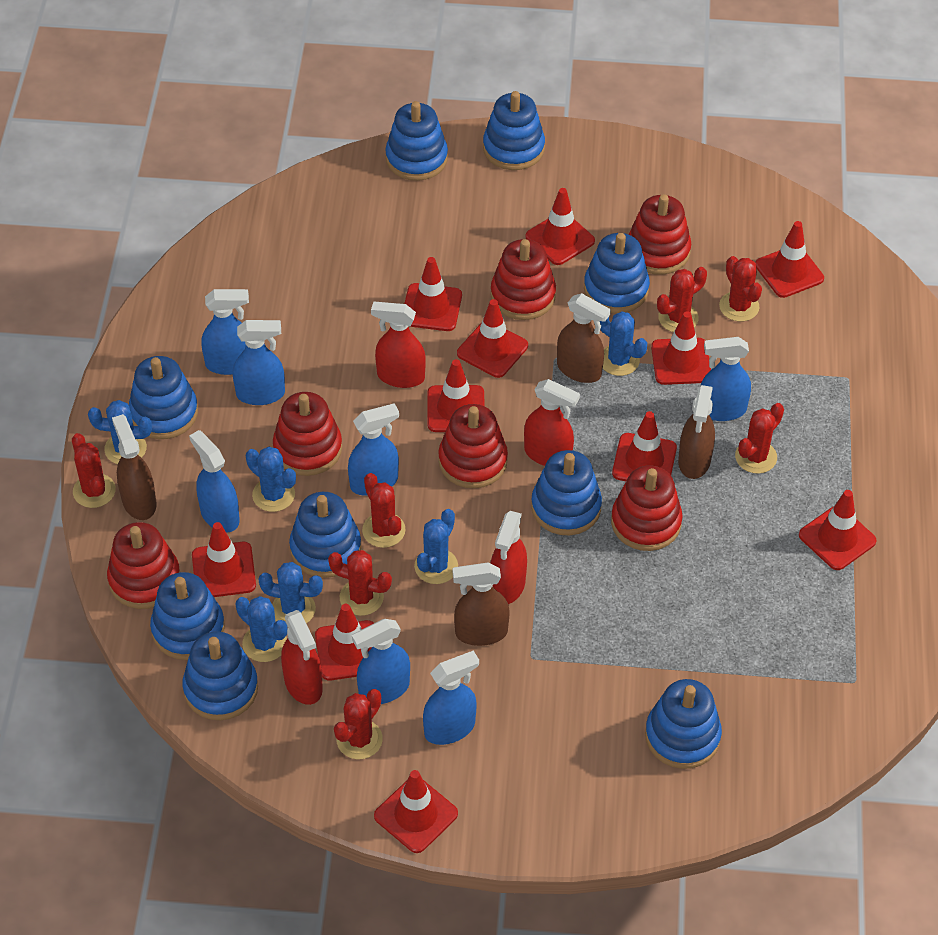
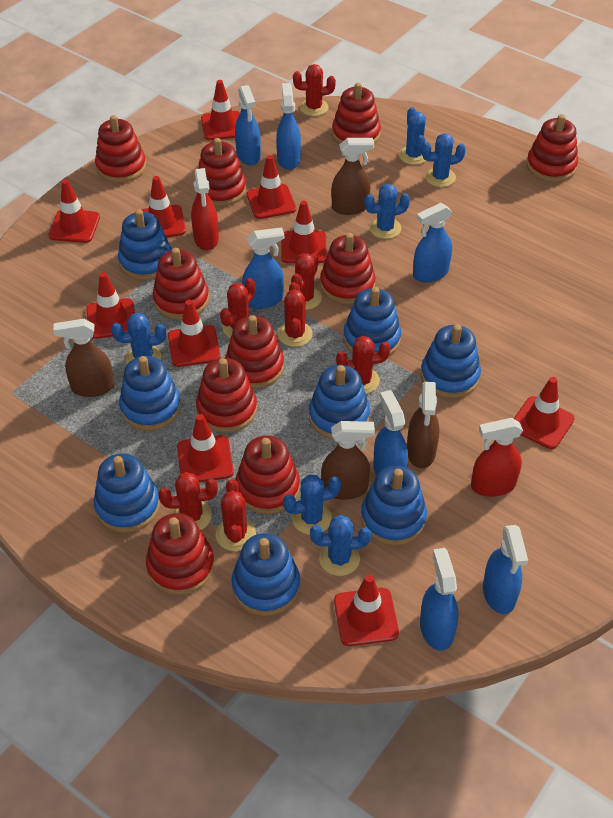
blue stacking toy: [129,356,198,439] [150,572,225,660] [182,631,258,720] [289,492,361,578] [385,101,448,181] [483,91,545,170] [531,450,602,535] [584,233,650,314] [645,679,722,769] = 9 -> [94,453,160,533] [118,209,172,280] [119,356,181,431] [231,533,300,616] [309,365,370,440] [343,287,401,356] [361,466,427,546] [421,324,481,398] = 8
red spray bottle: [281,610,323,705] [371,302,426,388] [491,511,527,604] [524,379,580,466] = 4 -> [191,168,219,250] [471,418,523,497] = 2
red stacking toy: [107,522,180,609] [273,392,342,476] [438,404,508,488] [490,239,556,320] [611,465,683,551] [628,194,691,275] = 6 -> [95,115,146,183] [146,513,214,595] [153,248,209,320] [196,138,246,206] [196,358,257,433] [225,315,284,389] [236,436,300,514] [320,233,375,304] [332,83,381,145] [526,114,578,182] = 10
red traffic cone: [192,522,256,597] [315,604,374,681] [374,770,458,853] [404,257,462,331] [427,359,485,432] [457,299,528,378] [525,188,595,265] [612,411,677,481] [651,311,711,385] [755,221,824,298] [799,490,877,570] = 11 -> [48,180,100,243] [86,272,135,339] [141,176,186,237] [168,300,220,367] [177,414,234,482] [201,80,240,140] [247,155,296,219] [281,201,327,263] [334,574,399,646] [514,377,575,449] = 10

